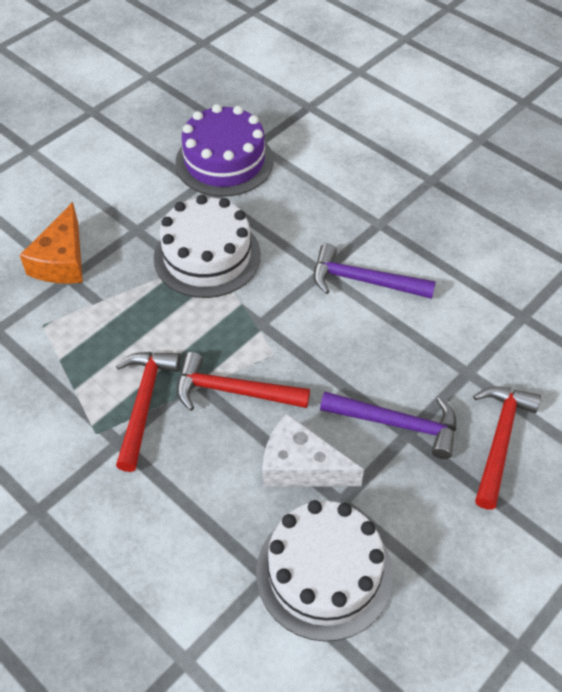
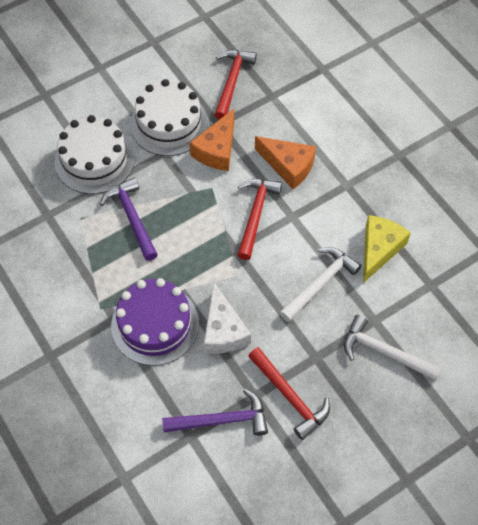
orange cheese: [20,202,83,284] = 1 -> [189,109,234,171] [255,136,316,189] = 2
white hammer: none = 0 -> [280,247,362,322] [344,315,442,381] = 2
yellow cheese: none = 0 -> [363,215,411,283] = 1

